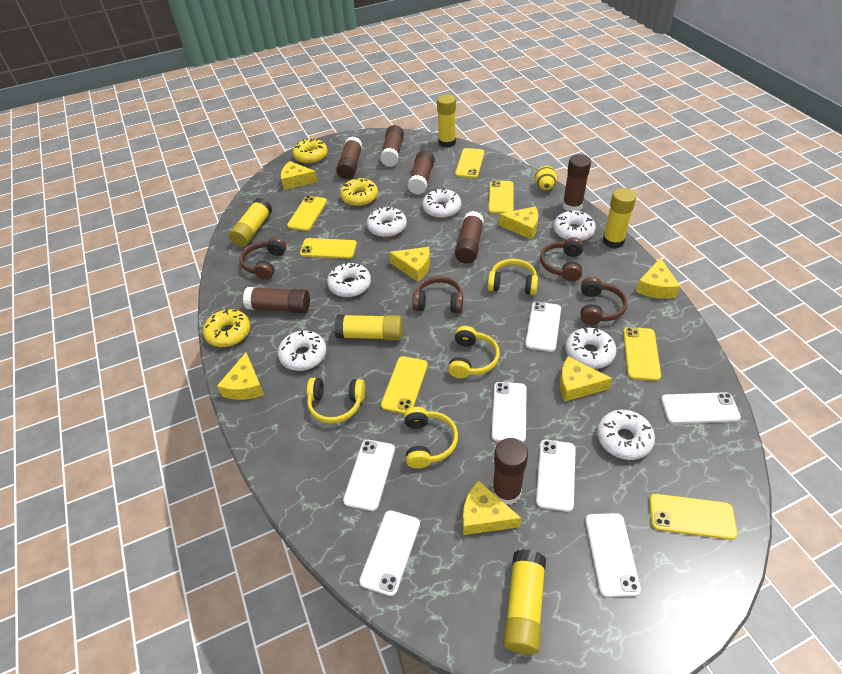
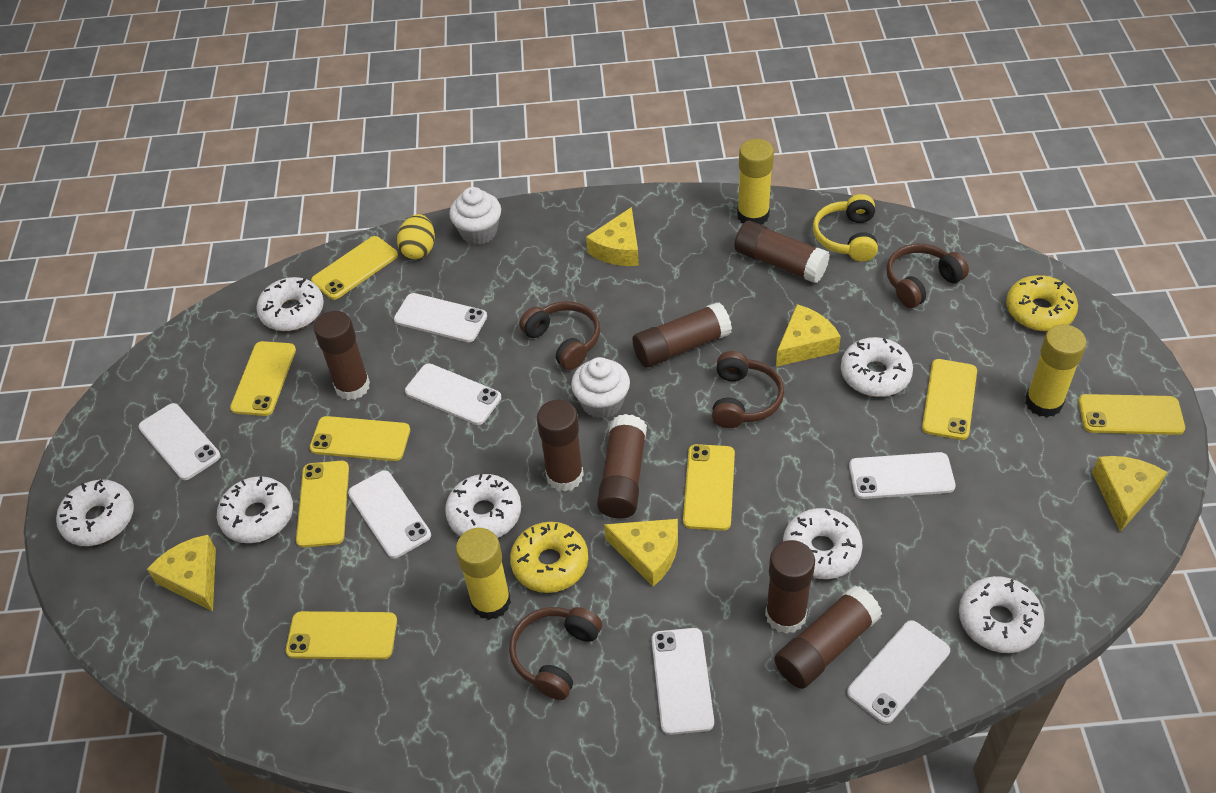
white cupcake: none = 0 -> [449,187,501,245] [571,357,630,419] = 2
yellow cheese: [217,353,264,400] [281,161,318,190] [389,247,430,282] [463,480,521,535] [499,206,538,239] [560,356,613,402] [636,258,680,299] = 7 -> [147,535,216,611] [586,207,639,266] [604,519,678,587] [776,304,841,367] [1092,456,1167,532] = 5
yellow donut: [203,309,250,347] [293,138,328,164] [340,178,378,206] = 3 -> [510,522,588,593] [1006,275,1078,331] = 2
yellow glue stick: [229,198,272,247] [334,315,403,340] [437,94,456,148] [503,549,546,655] [603,188,636,248] = 5 -> [456,528,511,620] [737,139,774,225] [1025,324,1086,417] = 3
yellow headphones: [307,378,365,423] [404,407,458,468] [448,326,500,378] [488,259,538,295] = 4 -> [813,194,878,262] = 1
yellow phone: [287,196,327,231] [300,238,357,259] [381,356,428,414] [455,148,484,178] [489,180,514,214] [623,327,661,381] [649,494,737,540] = 7 -> [230,341,296,416] [286,611,397,660] [296,461,349,547] [310,416,410,461] [311,236,398,300] [683,444,735,531] [922,359,977,440] [1078,394,1185,435] = 8

